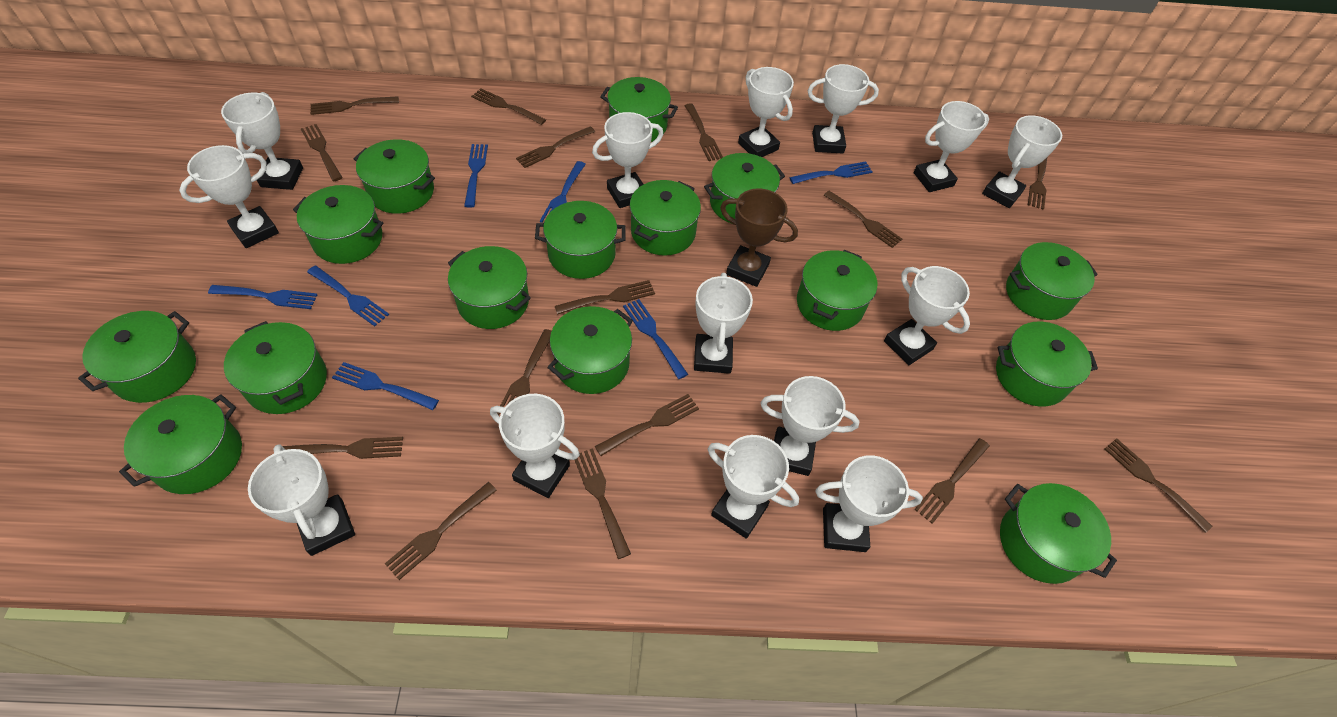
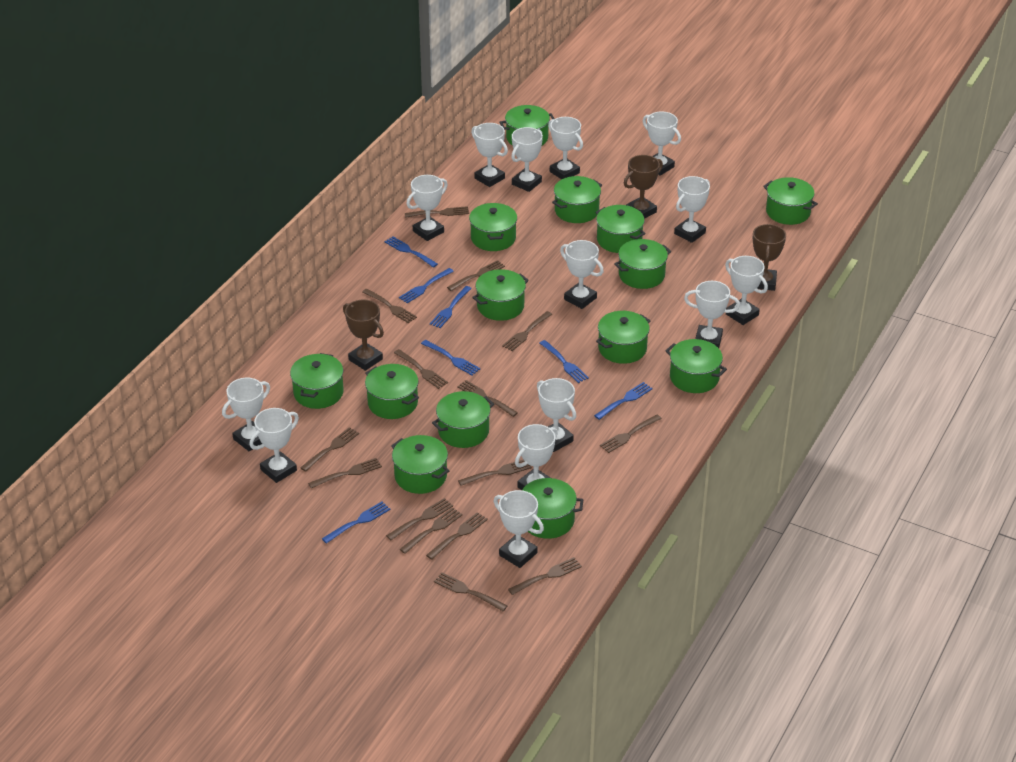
brown trophy: [720,188,798,287] = 1 -> [343,299,384,371] [624,155,663,219] [753,224,786,291] = 3
green pot: [78,311,196,403] [119,394,242,494] [224,321,327,414] [293,185,383,264] [354,139,435,214] [448,246,531,329] [535,201,626,279] [547,306,633,394] [600,77,678,142] [630,180,701,256] [704,153,785,223] [797,250,877,331] [996,322,1098,407] [1000,483,1117,584] [1006,242,1098,320] = 15 -> [290,353,344,409] [365,364,419,419] [391,435,449,494] [432,391,494,448] [469,203,517,251] [472,269,529,321] [500,105,555,146] [522,478,584,539] [552,176,602,223] [595,205,646,253] [596,311,651,364] [614,239,671,289] [666,339,727,393] [763,177,818,225] = 14

